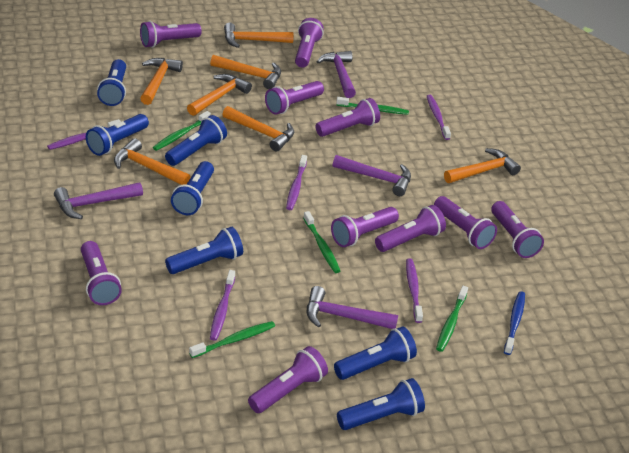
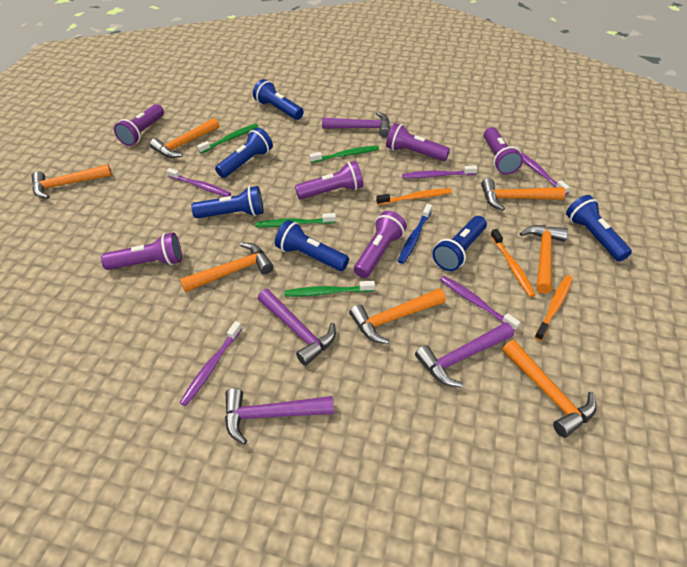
blue flashlight: [86,114,149,156] [97,59,126,106] [165,115,227,166] [165,227,243,274] [171,161,214,215] [334,327,417,380] [337,378,425,430] = 7 -> [191,186,263,218] [215,128,273,178] [253,79,304,120] [275,220,349,271] [432,216,487,271] [566,195,632,261] = 6
green toothbrush: [153,111,211,151] [189,321,275,358] [303,211,340,273] [336,97,409,115] [436,286,468,352] = 5 -> [197,124,259,154] [255,213,336,228] [284,281,375,297] [309,146,379,163] = 4
orange toothbrush: none = 0 -> [376,188,452,205] [490,229,536,297] [535,275,573,341] = 3
purple flashlight: [81,241,122,305] [140,21,202,48] [248,346,328,413] [265,81,324,115] [295,18,324,68] [316,98,380,137] [331,207,399,247] [375,205,446,252] [434,196,497,249] [491,201,544,258] = 10 -> [101,233,182,270] [114,104,164,146] [295,161,363,199] [354,211,407,278] [386,123,450,161] [484,127,523,175] = 6

